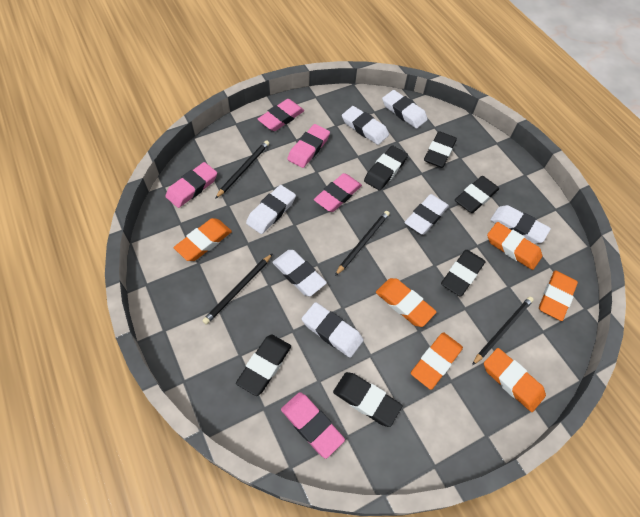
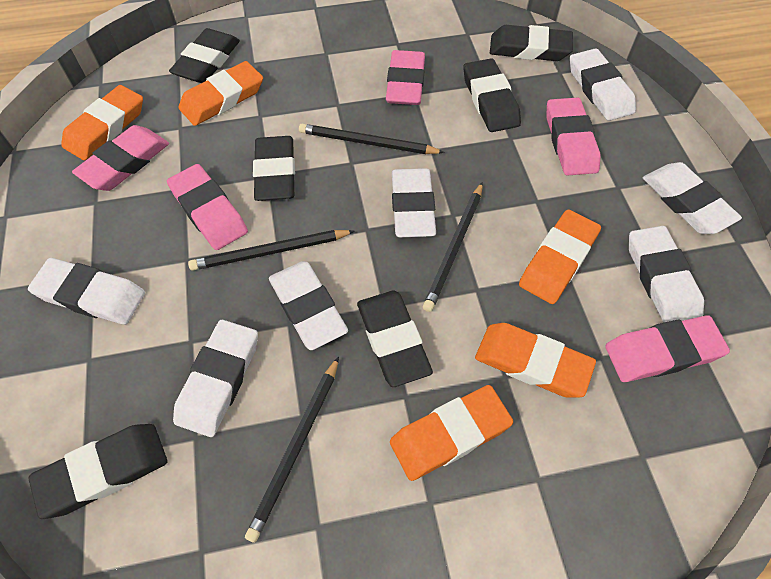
orange eraser: [174,218,232,261] [376,278,437,327] [411,332,463,390] [484,348,546,412] [487,222,542,270] [539,270,578,321] = 6 -> [61,85,143,160] [178,61,263,126] [390,385,513,481] [475,323,596,398] [519,210,601,304] = 5

